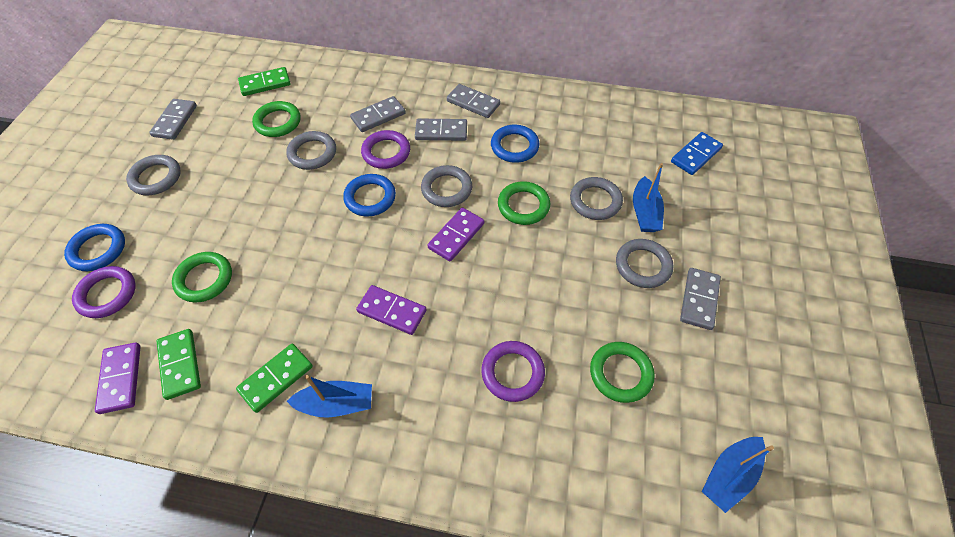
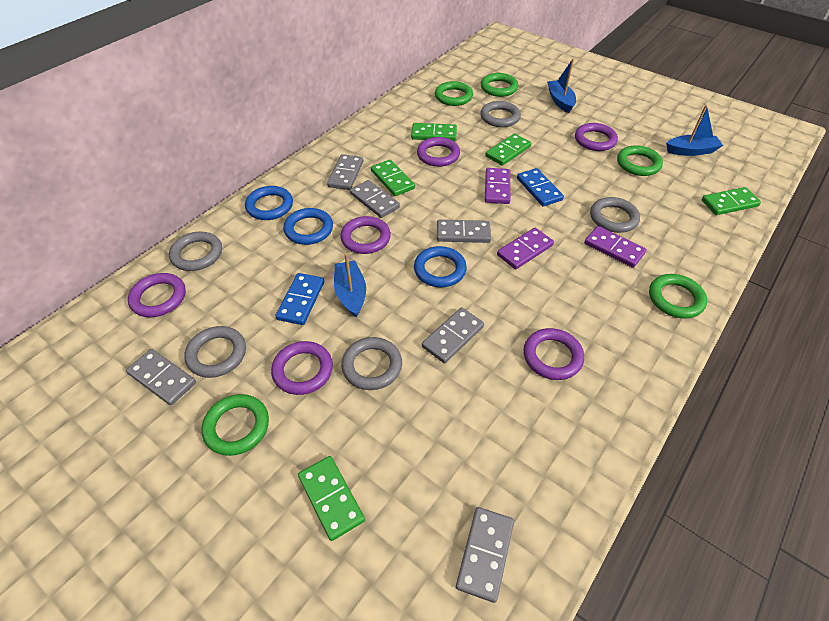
blue domino: [671,132,723,175] = 1 -> [276,273,324,325] [517,168,564,206] = 2
green domino: [156,329,201,400] [236,344,313,413] [238,67,291,96] = 3 -> [298,456,365,541] [371,159,415,196] [411,123,457,141] [485,134,531,166] [702,187,761,215] = 5
green ring: [172,252,232,303] [252,101,301,137] [498,181,550,225] [590,342,655,403] = 4 -> [201,394,269,456] [435,81,473,106] [481,73,518,97] [617,145,663,176] [649,274,707,318] = 5
grey domino: [149,99,197,140] [350,96,406,132] [415,119,467,141] [447,84,500,118] [680,268,721,330] = 5 -> [126,349,196,405] [327,154,363,190] [350,180,400,218] [422,308,484,363] [437,220,491,243] [456,507,514,603] = 6
purple ring: [72,266,136,318] [361,130,410,169] [481,341,545,402] = 3 -> [128,273,186,318] [271,341,333,395] [340,216,391,254] [417,137,460,167] [524,328,584,380] [575,123,618,151] = 6

